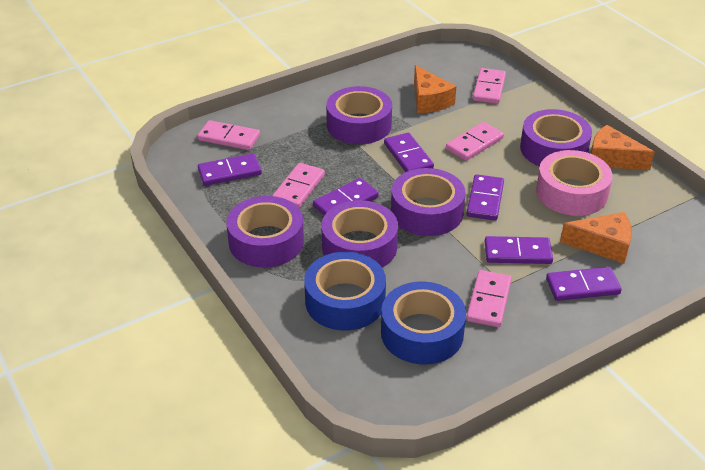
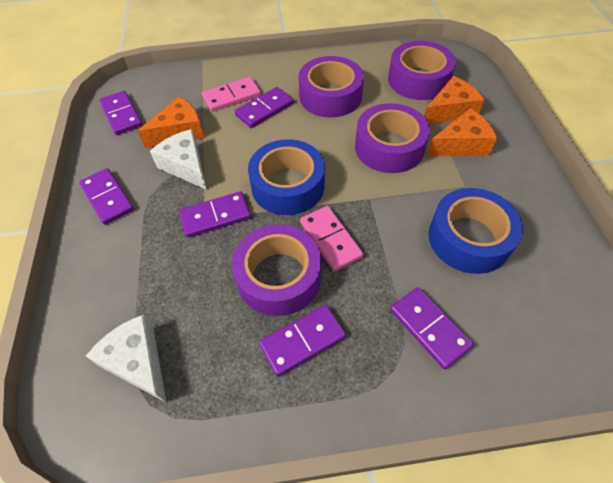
pink domino: [198,120,260,150] [272,163,325,208] [446,122,504,161] [466,270,512,327] [473,68,506,104] = 5 -> [202,77,261,112] [300,206,363,271] = 2
pink tape: [536,150,613,216] = 1 -> none = 0
purple tape: [226,196,304,267] [321,200,398,267] [326,86,392,144] [391,168,465,236] [520,109,592,166] = 5 -> [232,224,321,316] [299,56,364,118] [355,103,430,173] [388,41,456,100] = 4
white cheese: none = 0 -> [86,315,166,402] [150,129,207,190] = 2

